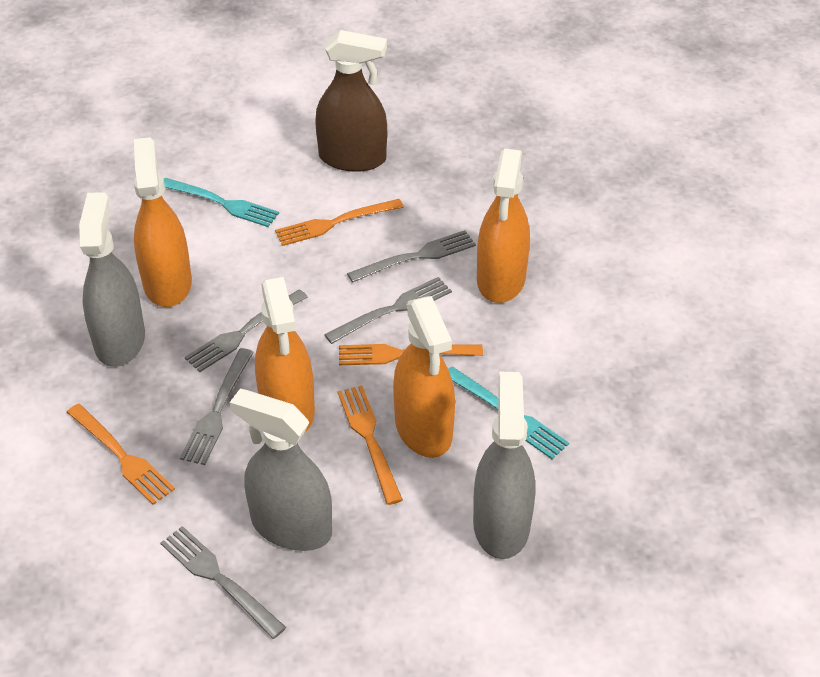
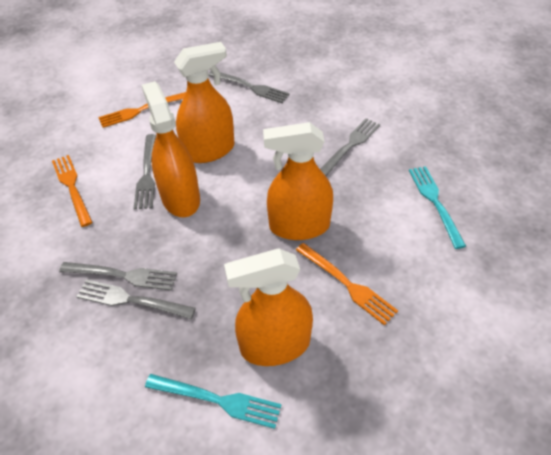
brown spray bottle: [315,30,387,172] = 1 -> none = 0
grey spray bottle: [79,192,145,367] [230,389,332,551] [473,372,535,559] = 3 -> none = 0
orange fork: [67,404,175,505] [275,199,404,246] [338,385,403,505] [339,344,483,365] = 4 -> [52,155,93,227] [98,92,186,128] [296,243,398,325] = 3

